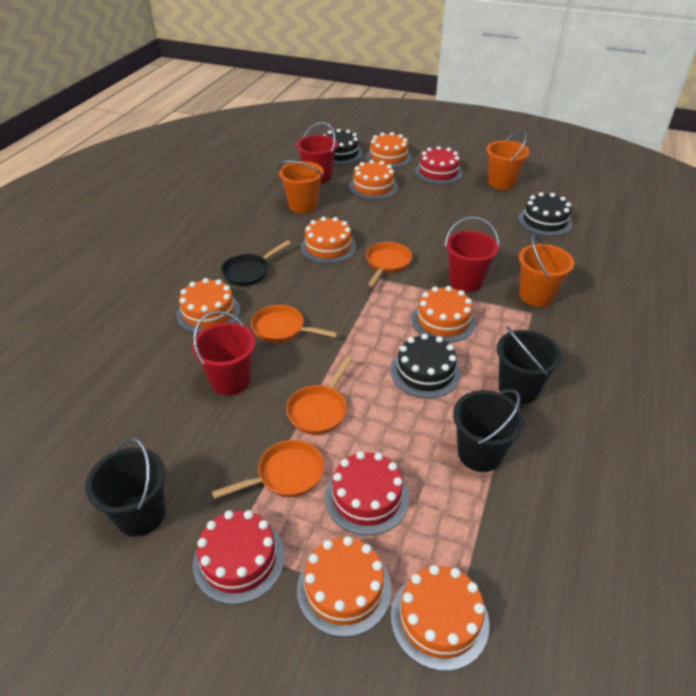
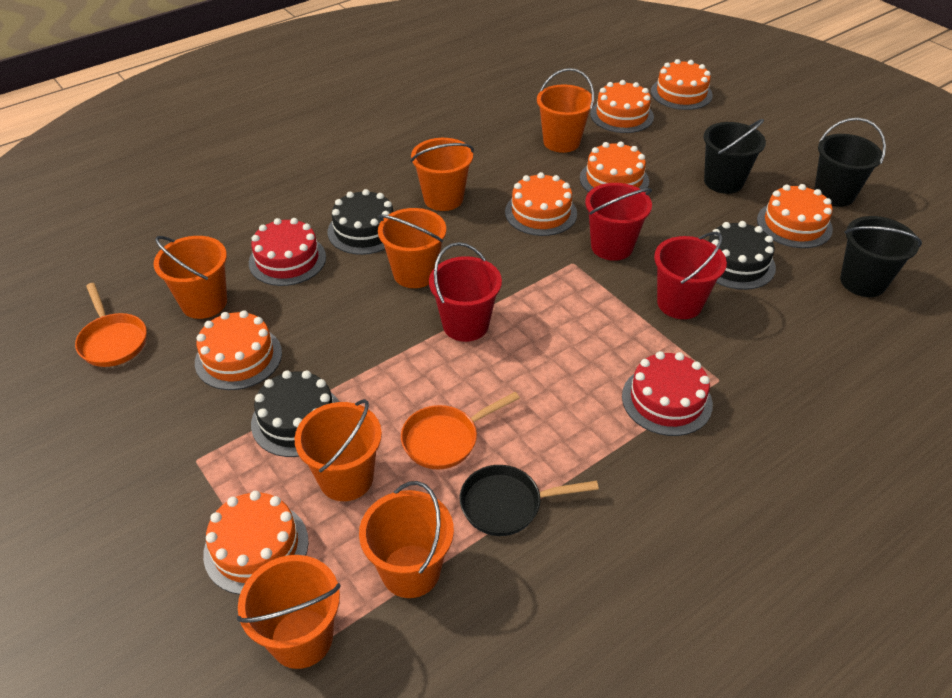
orange bucket: [279,161,324,213] [487,131,530,190] [519,234,574,307] = 3 -> [153,236,227,319] [237,555,341,669] [295,399,382,501] [359,481,454,598] [378,208,446,288] [411,138,474,211] [537,68,594,153] = 7
orange pan: [212,440,325,499] [251,305,338,343] [286,357,353,435] [366,242,412,287] = 4 -> [75,283,147,367] [401,392,520,470] = 2
red cake: [193,510,285,605] [325,451,409,536] [415,146,463,184] = 3 -> [249,218,326,286] [622,351,713,436] = 2

